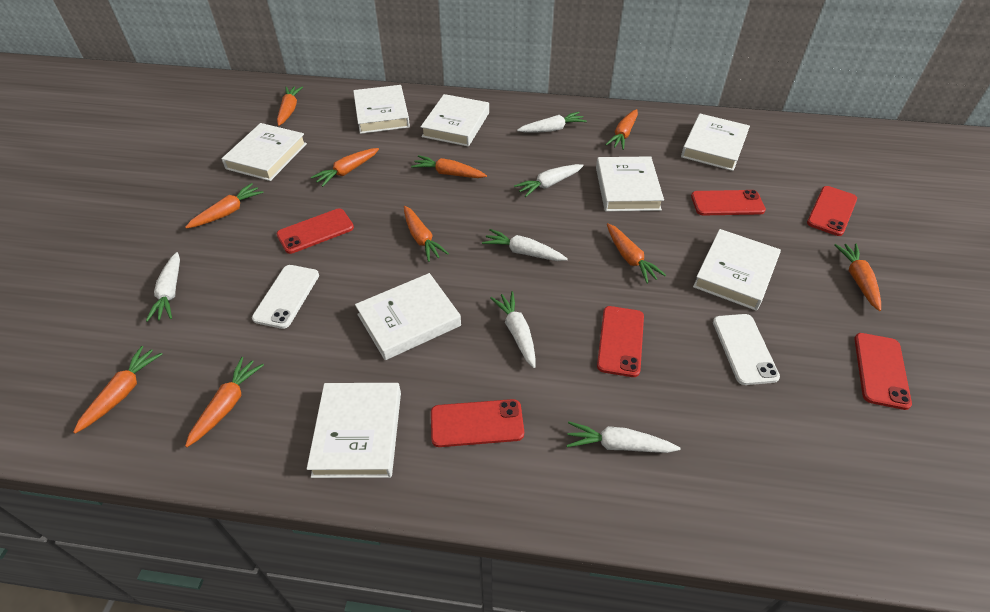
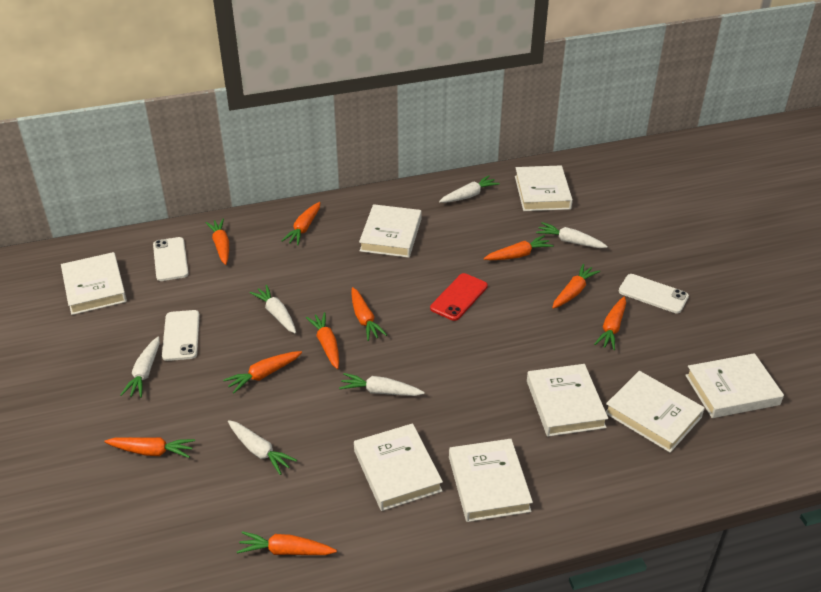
red phone: [277,209,354,254] [431,399,524,447] [597,306,644,377] [691,190,766,215] [807,186,857,236] [854,333,912,410] = 6 -> [430,273,488,321] = 1
white phone: [252,265,319,329] [713,314,780,385] = 2 -> [153,237,189,281] [162,310,200,361] [619,274,689,313] = 3

